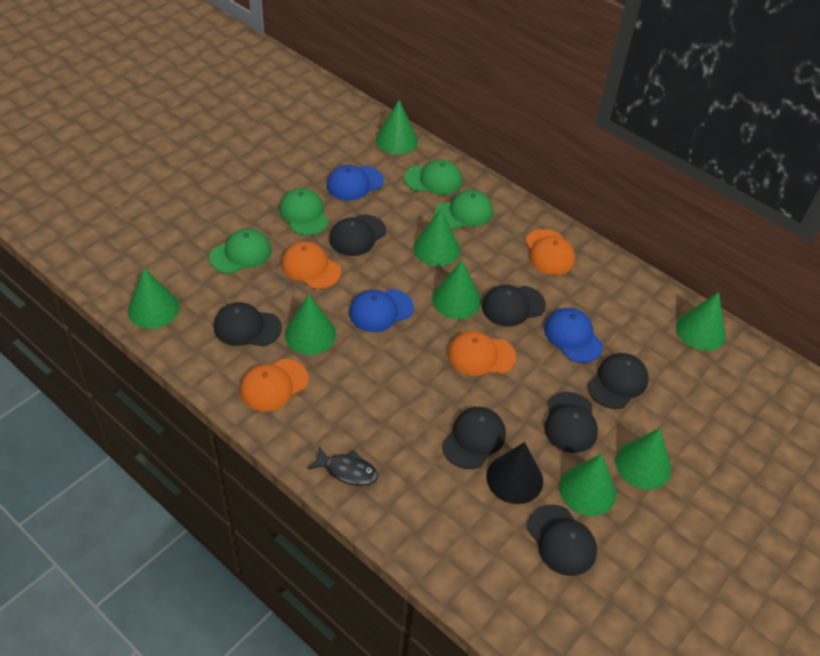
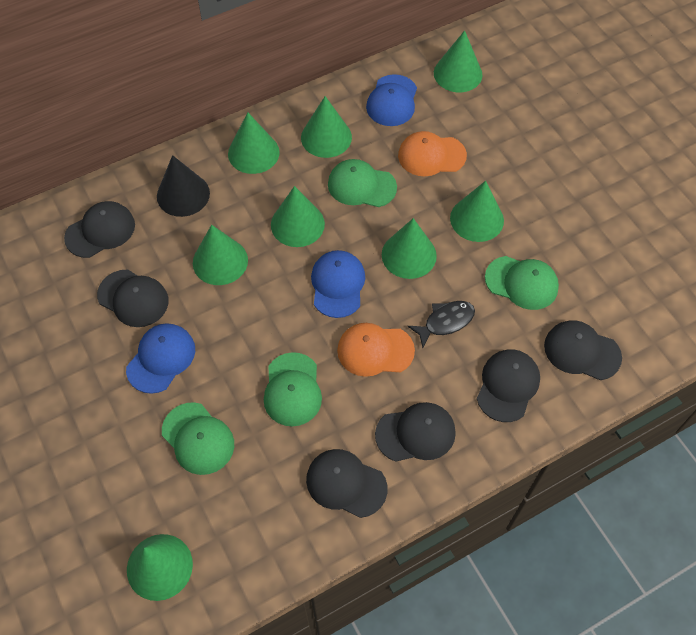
black cap: [214,302,282,347] [329,214,386,256] [442,407,506,469] [482,285,546,327] [527,505,597,576] [544,392,598,453] [588,353,649,409] = 7 -> [64,201,135,258] [97,269,169,327] [306,449,387,518] [375,402,456,462] [477,349,540,422] [544,320,622,380] = 6
orange cap: [240,359,309,411] [281,241,341,289] [448,331,516,376] [525,229,575,275] = 4 -> [337,323,415,377] [398,131,467,176] = 2

